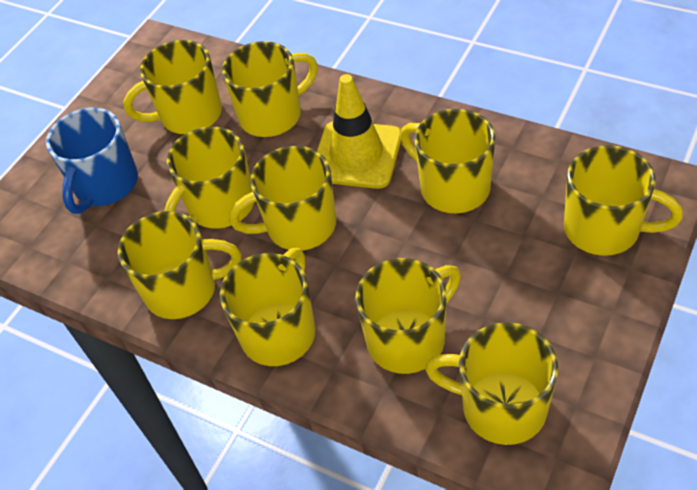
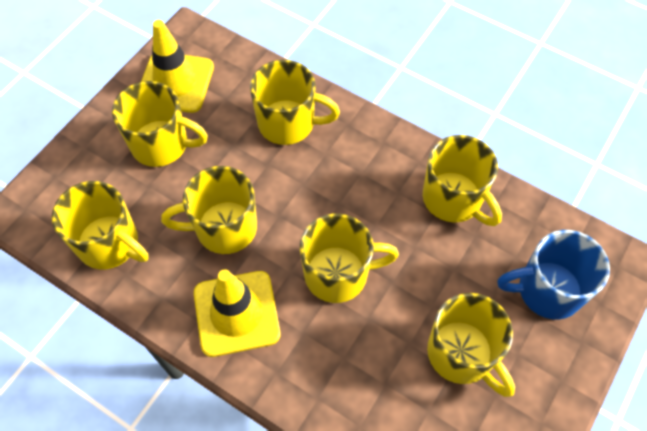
yellow mug: [118,211,241,319] [123,40,222,134] [164,127,254,229] [220,248,316,366] [222,41,318,137] [229,146,336,251] [355,258,461,374] [400,109,495,214] [425,322,558,445] [564,145,683,256] = 10 -> [52,181,148,269] [112,81,208,167] [161,166,257,254] [250,60,340,145] [300,214,399,303] [423,135,502,226] [427,293,515,397] = 7
yellow traffic cone: [317,74,401,189] = 1 -> [141,20,214,113] [194,269,280,357] = 2

